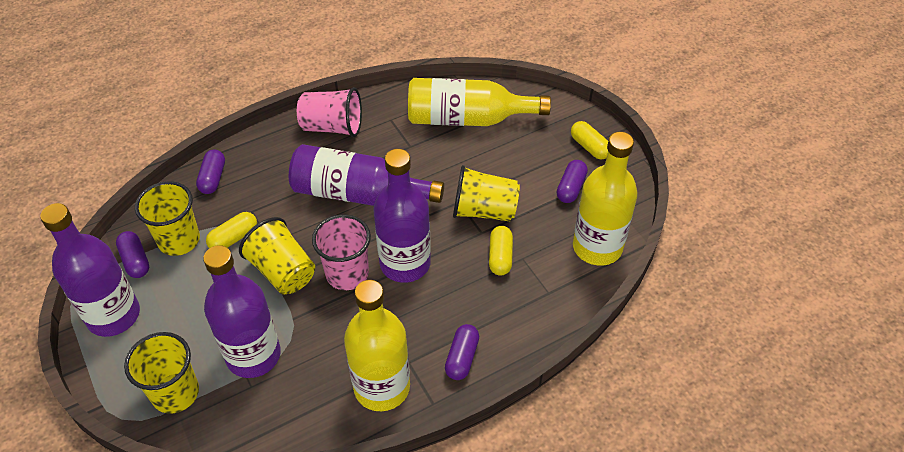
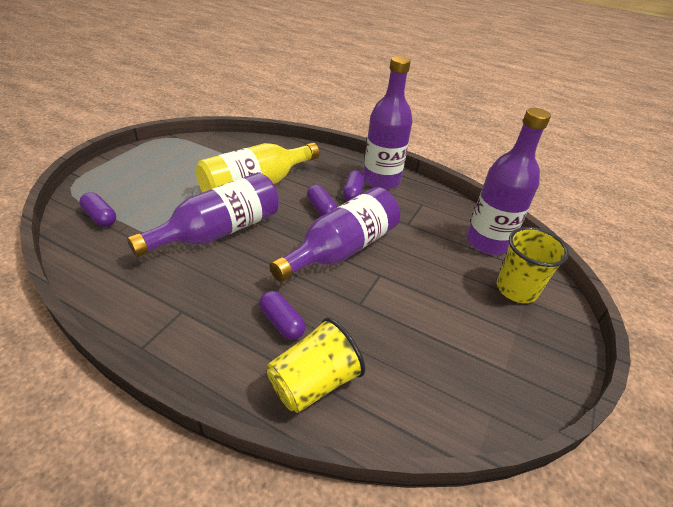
pink cup: [297,87,362,137] [312,214,371,290] = 2 -> none = 0
yellow bottle: [344,280,410,411] [408,78,551,126] [573,132,638,266] = 3 -> [196,142,319,193] = 1
yellow capsule: [206,212,257,248] [489,226,513,276] [571,121,608,160] = 3 -> none = 0
yellow cup: [124,332,199,414] [135,181,200,256] [239,217,315,294] [453,165,520,221] = 4 -> [267,317,365,413] [497,227,569,303] = 2

